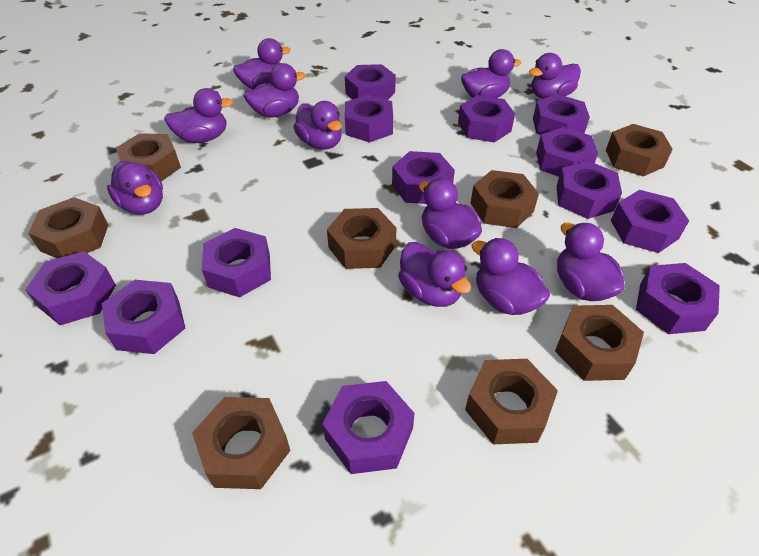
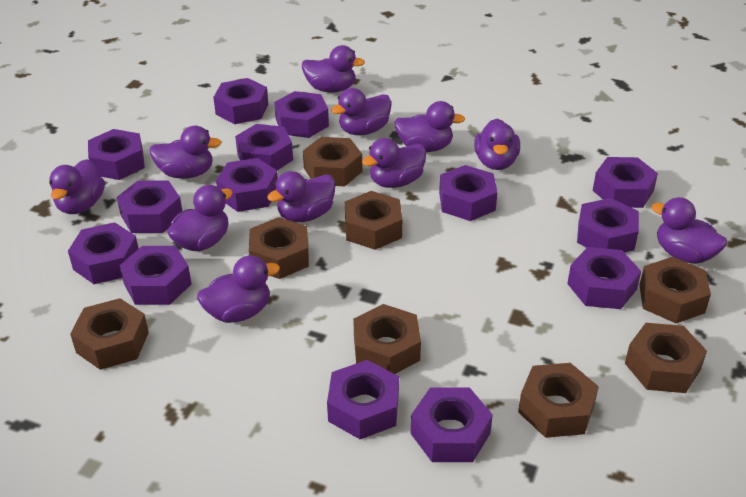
purple nut: [25,251,116,325] [102,280,185,354] [202,228,271,297] [322,381,415,474] [345,64,396,100] [345,94,393,143] [392,151,455,204] [458,95,515,143] [533,94,590,135] [536,127,598,177] [556,161,622,219] [611,190,689,253] [636,263,720,334] = 13 -> [68,222,139,284] [88,129,145,180] [117,180,182,233] [119,246,192,305] [213,78,268,124] [216,158,278,212] [235,124,293,170] [274,91,329,138] [327,360,399,439] [411,388,493,462] [439,165,498,221] [567,247,641,309] [577,198,639,253] [592,157,658,208] = 14

